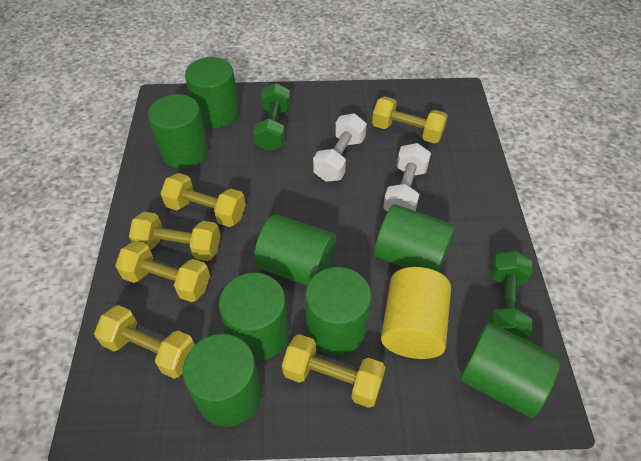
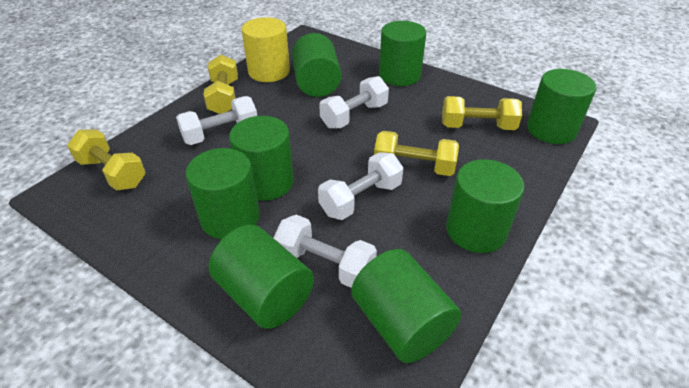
green dumbbell: [253,83,291,151] [488,251,532,340] = 2 -> none = 0
white dumbbell: [313,113,367,182] [383,143,431,212] = 2 -> [176,96,257,145] [273,214,377,288] [318,152,403,220] [319,76,389,129] = 4
yellow dumbbell: [94,305,195,379] [115,241,210,302] [129,212,221,261] [160,173,246,227] [282,334,386,408] [372,96,448,144] = 6 -> [67,130,146,191] [203,55,238,114] [374,131,459,176] [442,96,522,130] = 4

